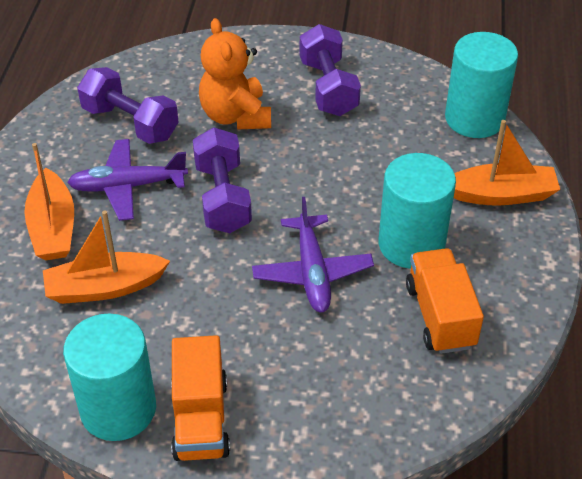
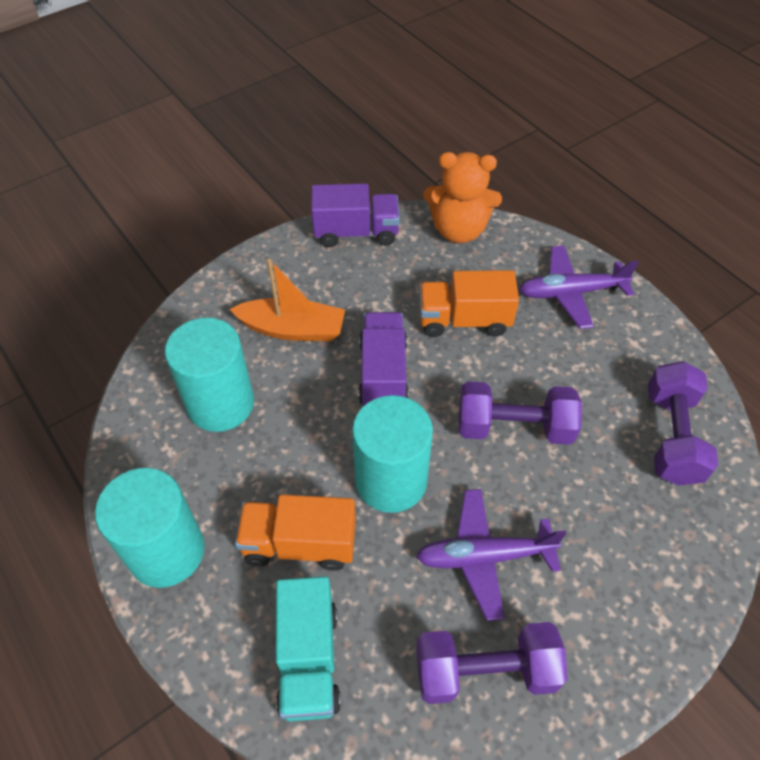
orange boat: [24,143,74,260] [43,211,170,304] [454,120,560,206] = 3 -> [229,259,345,341] = 1
purple truck: none = 0 -> [311,184,400,247] [359,312,409,406] = 2
turquoise truck: none = 0 -> [276,576,341,721] = 1

